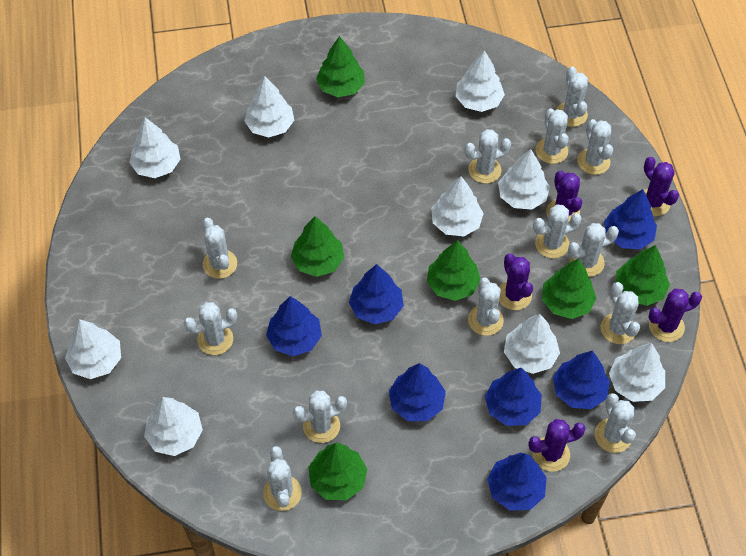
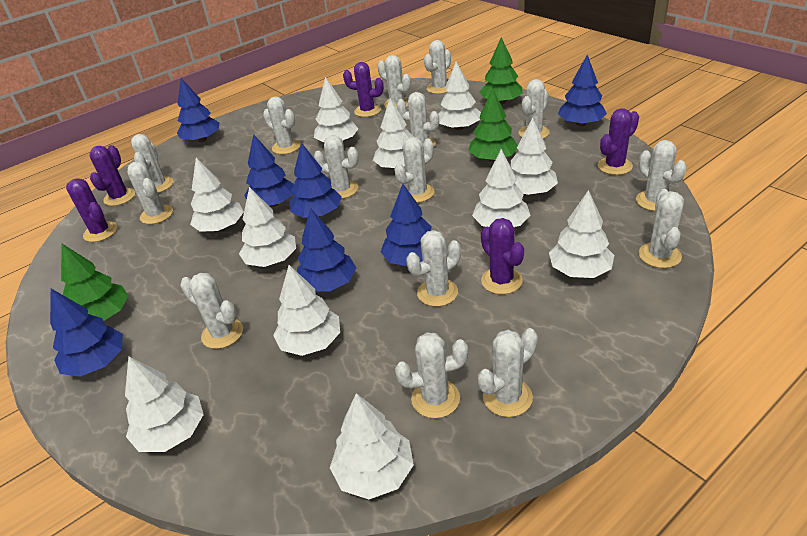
green tree: [291,216,344,277] [308,442,367,500] [316,36,365,97] [427,240,480,301] [542,258,596,319] [616,245,670,306] = 6 -> [61,244,129,321] [468,88,518,162] [480,37,522,104] = 3
white cactus: [184,302,237,355] [202,218,237,279] [263,446,302,511] [293,390,347,443] [464,129,511,184] [468,278,504,336] [533,204,582,258] [536,108,569,164] [556,66,588,127] [568,223,619,277] [577,119,613,175] [595,393,636,453] [601,282,640,344] = 13 -> [127,161,173,224] [131,134,174,193] [180,273,243,349] [263,97,301,154] [314,135,359,199] [377,55,411,108] [394,137,435,203] [395,332,468,418] [397,92,439,147] [406,230,461,307] [424,40,451,94] [478,328,538,417] [519,79,550,139] [636,140,687,211] [639,189,684,268] = 15
white tree: [65,319,121,379] [129,117,181,178] [144,397,203,456] [244,76,294,137] [431,176,484,236] [455,50,505,112] [498,149,550,210] [504,314,560,374] [609,343,665,402] = 9 -> [125,356,204,452] [190,158,244,232] [239,187,296,267] [273,265,340,356] [314,77,358,142] [330,393,414,499] [373,98,414,168] [438,62,481,130] [472,149,530,227] [510,118,558,195] [549,190,614,278] = 11

